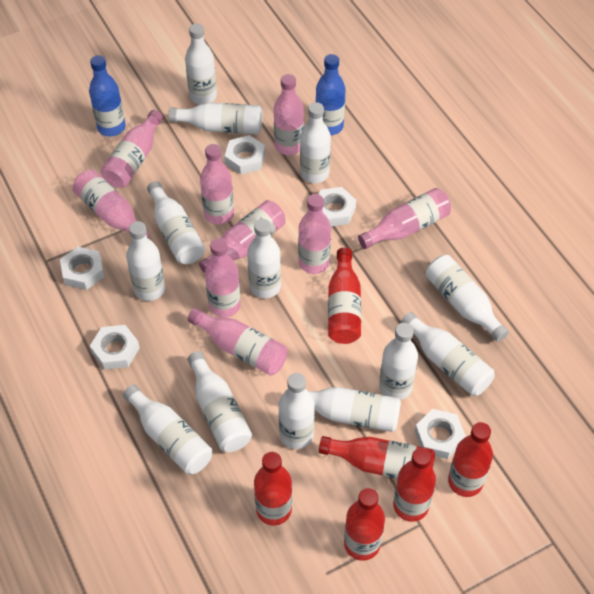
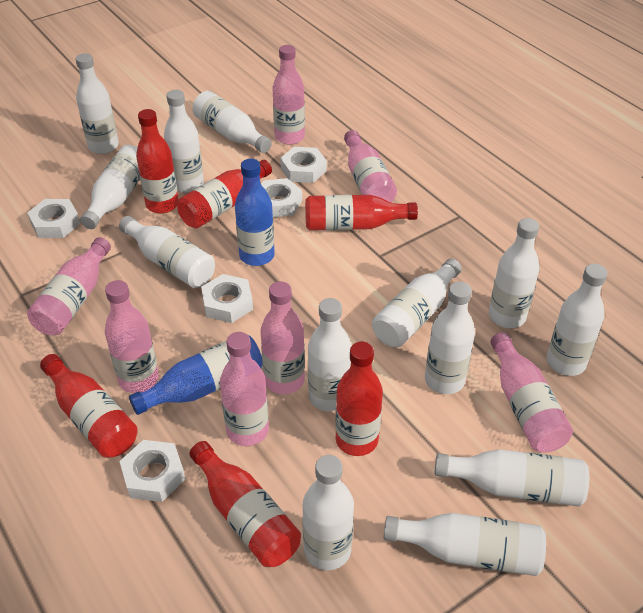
pink bottle: [73,170,150,238] [101,110,163,188] [188,308,288,376] [199,200,285,273] [200,144,234,225] [205,238,241,317] [274,74,304,155] [298,194,331,274] [358,188,451,249] = 9 -> [27,237,111,335] [105,280,159,393] [220,332,269,446] [261,281,305,394] [273,45,305,145] [344,130,397,202] [490,332,573,452] = 7

